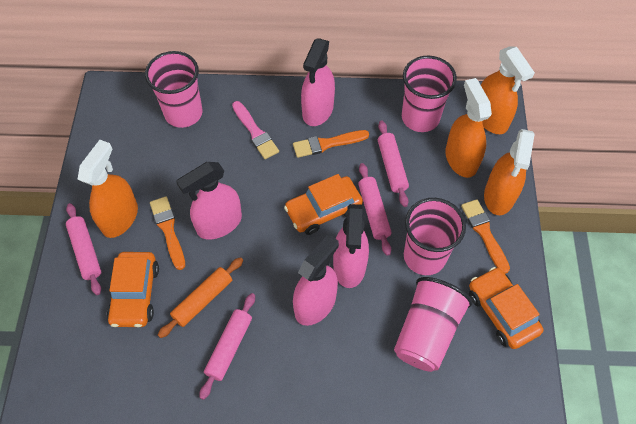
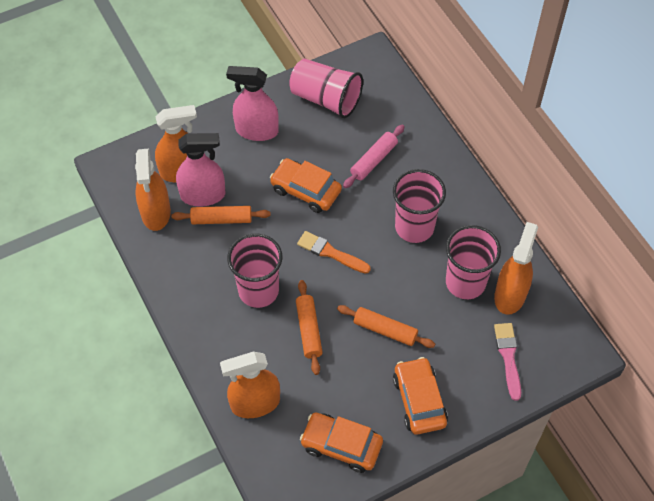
orange brush: [150,196,185,270] [293,130,369,158] [461,199,510,274] = 3 -> [297,231,371,274] = 1
orange rolling pin: [158,257,243,338] = 1 -> [171,206,271,224] [296,280,323,375] [337,305,435,348] = 3
pink rolling pin: [66,203,101,295] [200,293,255,400] [358,163,392,256] [378,120,409,207] = 4 -> [343,125,405,188] = 1
pink spray bottle: [176,162,242,239] [293,234,339,326] [301,38,335,126] [333,204,369,288] = 4 -> [176,133,225,206] [226,66,279,141] = 2

